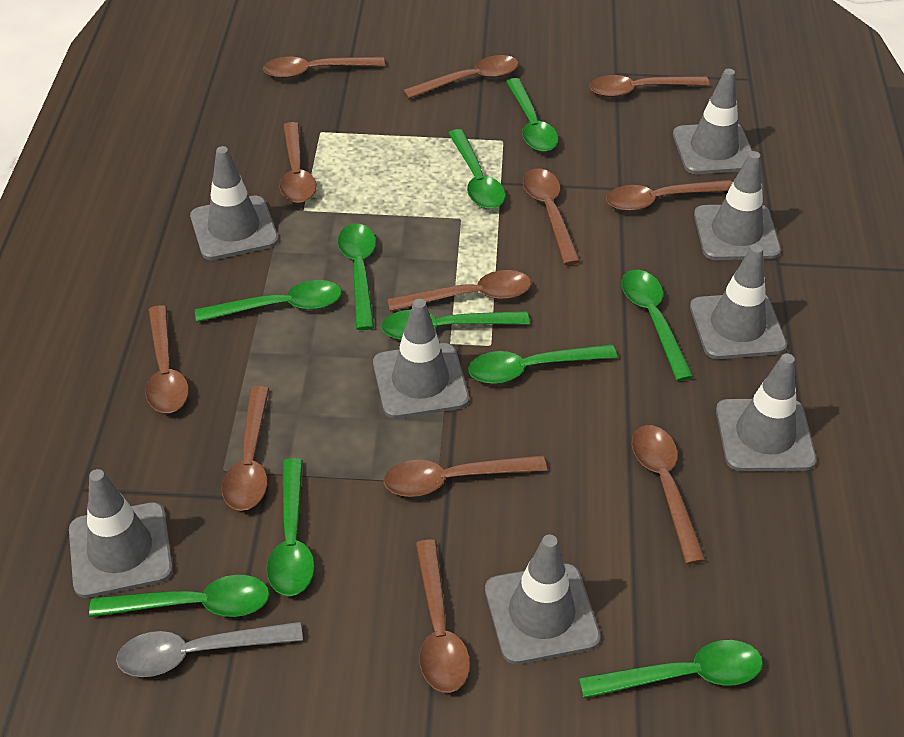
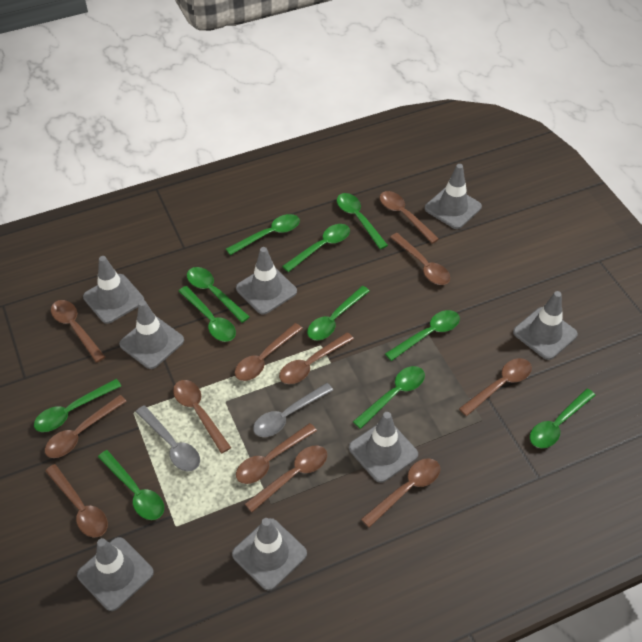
green spoon: [89,575,270,617] [195,280,342,322] [266,458,315,596] [338,224,376,330] [381,310,530,340] [448,129,505,209] [468,344,617,384] [506,78,559,152] [579,640,763,698] [622,270,694,381] = 10 -> [34,379,121,432] [98,450,164,520] [179,286,236,342] [187,267,249,323] [226,214,300,255] [282,224,350,272] [307,286,370,340] [337,193,388,249] [353,366,425,429] [385,310,460,361] [530,388,596,448] = 11
grey spoon: [116,621,303,677] = 1 -> [136,405,200,471] [253,383,333,437] = 2

